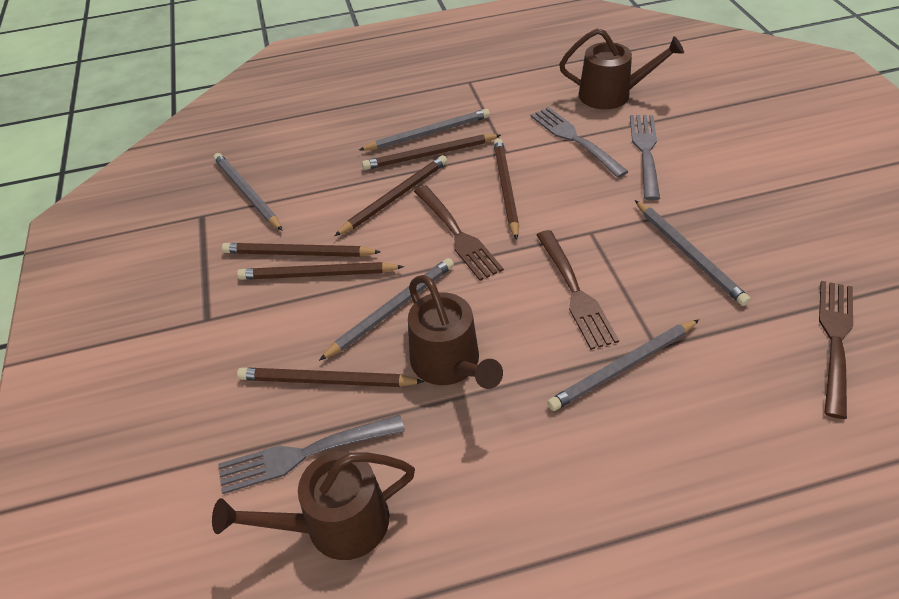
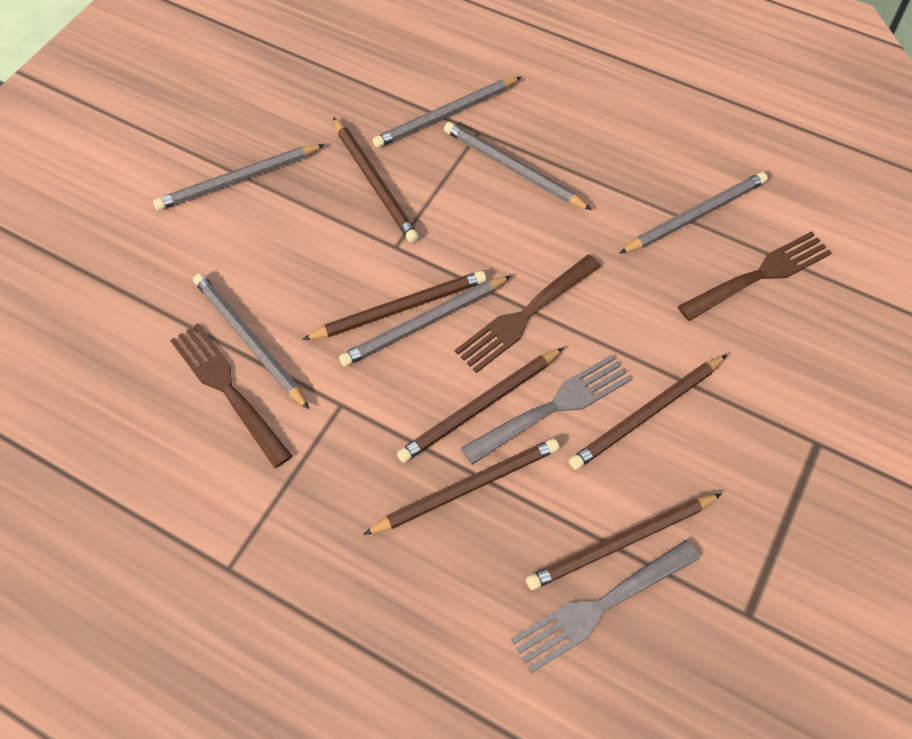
brown watering can: [212,451,415,560] [408,275,503,389] [559,28,684,109] = 3 -> none = 0
grey fork: [218,415,405,494] [530,107,629,178] [630,115,660,200] = 3 -> [461,355,632,465] [511,540,700,673] = 2
grey pencil: [214,153,283,231] [319,258,454,361] [359,109,490,151] [547,319,699,411] [635,200,751,306] = 5 -> [153,144,325,211] [193,273,309,409] [339,276,511,367] [373,77,521,148] [444,122,592,210] [619,172,768,254] = 6

